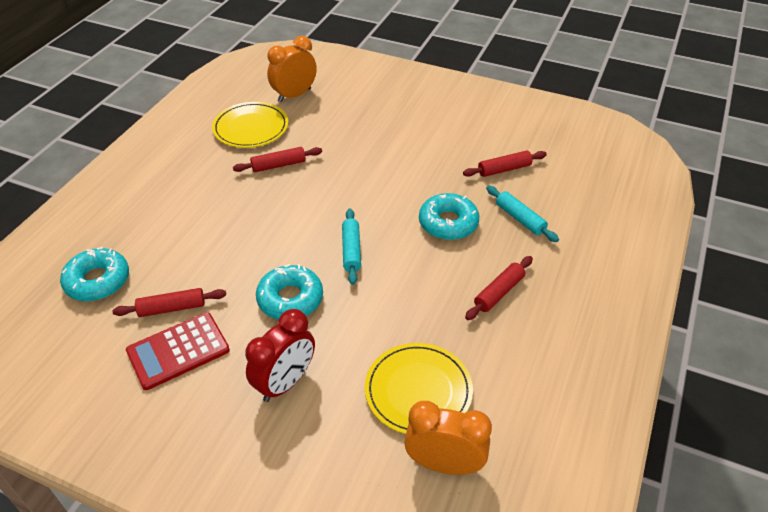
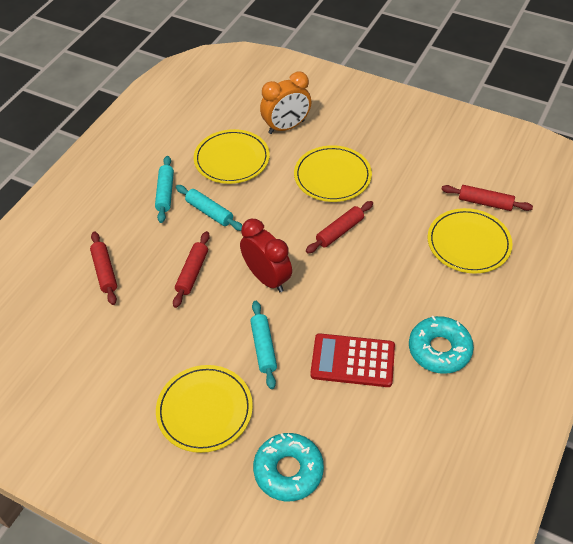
orange clock: [267,36,317,102] [404,401,492,475] = 2 -> [260,72,311,134] = 1
turquoise donut: [60,247,129,301] [256,264,323,319] [419,193,479,240] = 3 -> [253,433,324,502] [409,316,474,374] = 2
turquoise rolling pin: [342,209,361,285] [486,186,559,242] = 2 -> [155,156,174,223] [176,185,242,231] [250,301,277,389] = 3
yellow plate: [212,102,288,148] [365,343,473,434] = 2 -> [156,365,253,453] [194,129,270,184] [294,145,372,202] [428,208,513,274] = 4

